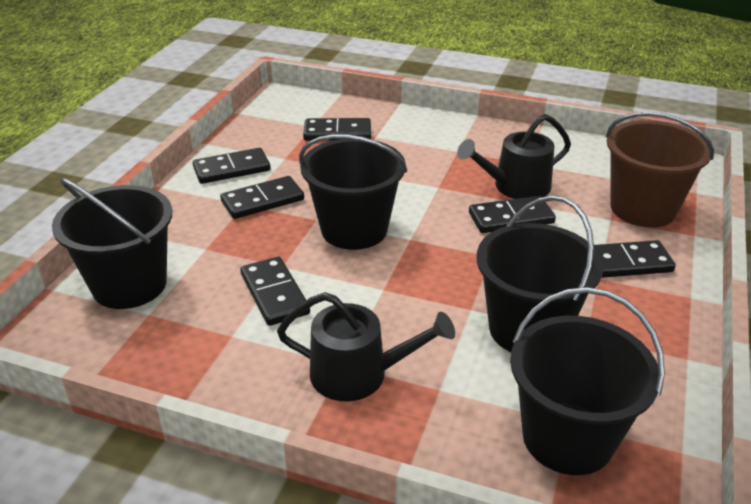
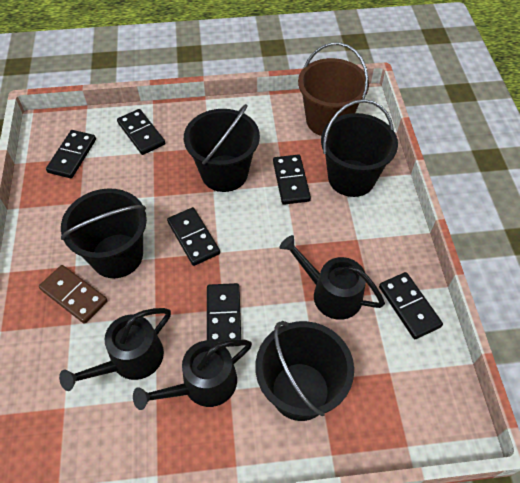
black watering can: [277,292,455,401] [457,114,571,199] = 2 -> [59,308,171,391] [133,339,252,410] [279,235,385,320] = 3
brown domino: none = 0 -> [39,265,108,324] = 1

